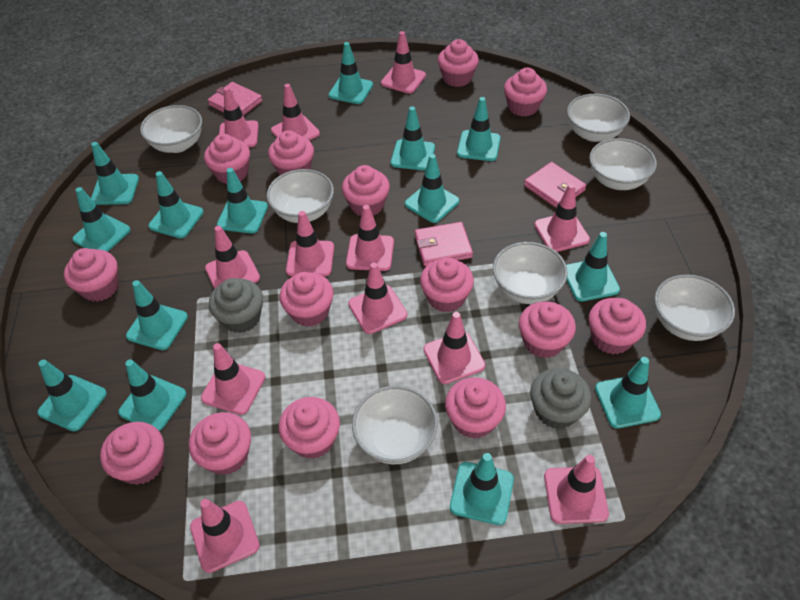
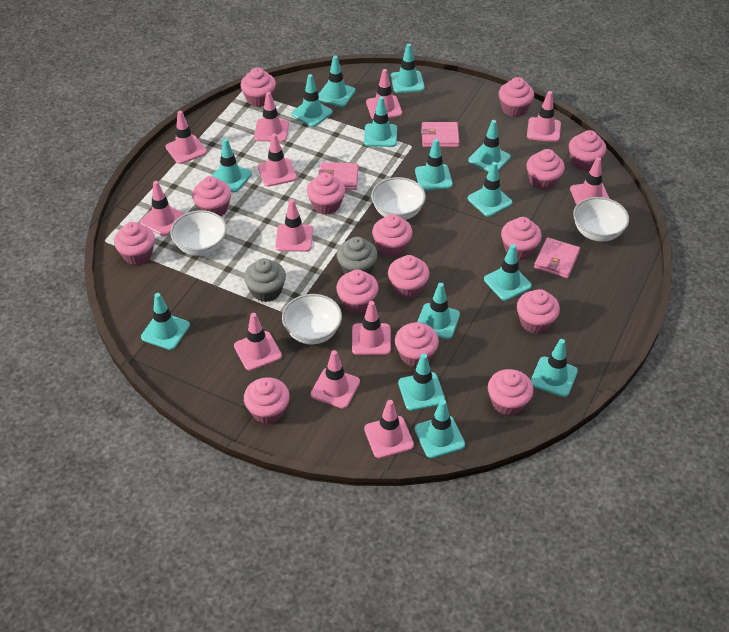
pink cupcake: [64,248,119,302] [100,422,164,485] [189,412,251,475] [204,134,250,184] [268,130,314,175] [279,272,333,327] [279,397,340,459] [342,165,390,216] [420,258,474,312] [438,39,479,87] [445,377,506,439] [504,67,547,117] [519,301,576,358] [589,298,646,354] = 14 -> [114,222,155,265] [192,176,231,216] [240,67,276,107] [244,377,290,424] [307,172,345,214] [336,270,379,313] [372,214,413,257] [388,255,430,299] [395,322,439,367] [488,369,533,416] [499,77,534,117] [501,217,542,260] [517,289,560,334] [527,149,565,190] [569,130,606,171] = 15
white bowl: [140,105,202,153] [267,169,334,223] [352,386,438,464] [493,242,568,304] [567,94,630,142] [589,138,657,190] [654,274,735,341] = 7 -> [170,210,227,256] [282,294,342,344] [371,177,426,220] [573,197,629,242] = 4

